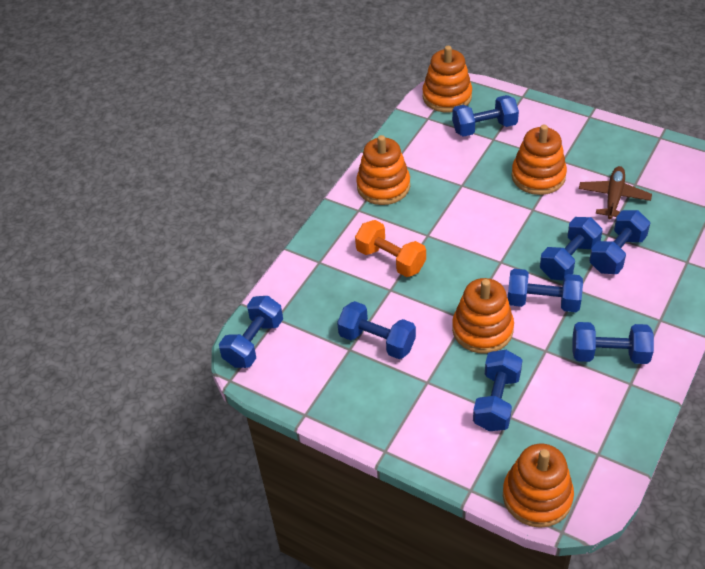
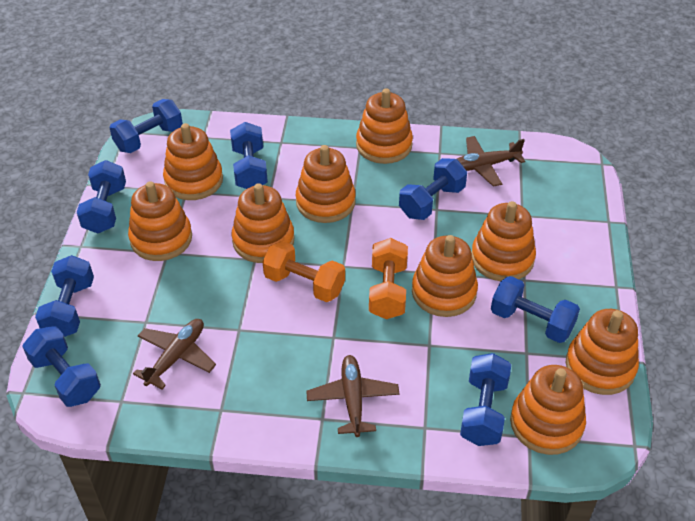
brown plane: [579,166,652,219] = 1 -> [133,319,216,389] [306,355,399,437] [457,136,525,187] = 3
orange dumbbell: [355,220,426,277] = 1 -> [263,241,345,302] [369,238,408,319] = 2
orange stacking toy: [356,135,410,205] [423,46,472,112] [452,278,514,354] [503,444,574,528] [511,125,567,195] = 5 -> [128,181,192,261] [163,123,223,200] [232,183,294,263] [296,145,356,223] [356,88,413,164] [412,235,478,317] [471,201,536,281] [510,365,586,455] [566,309,639,395] = 9

